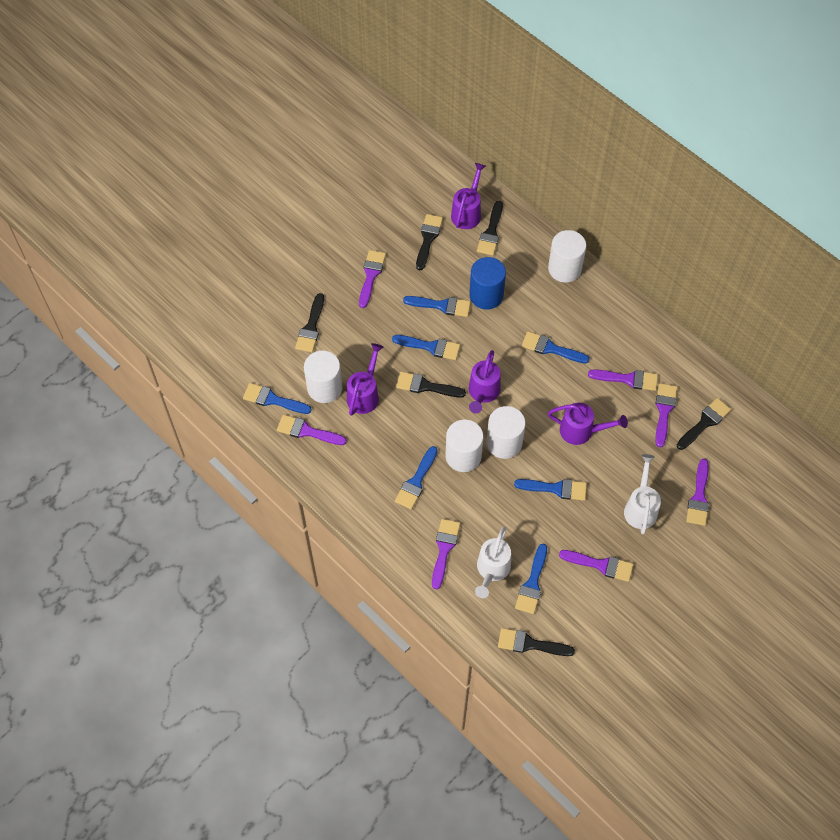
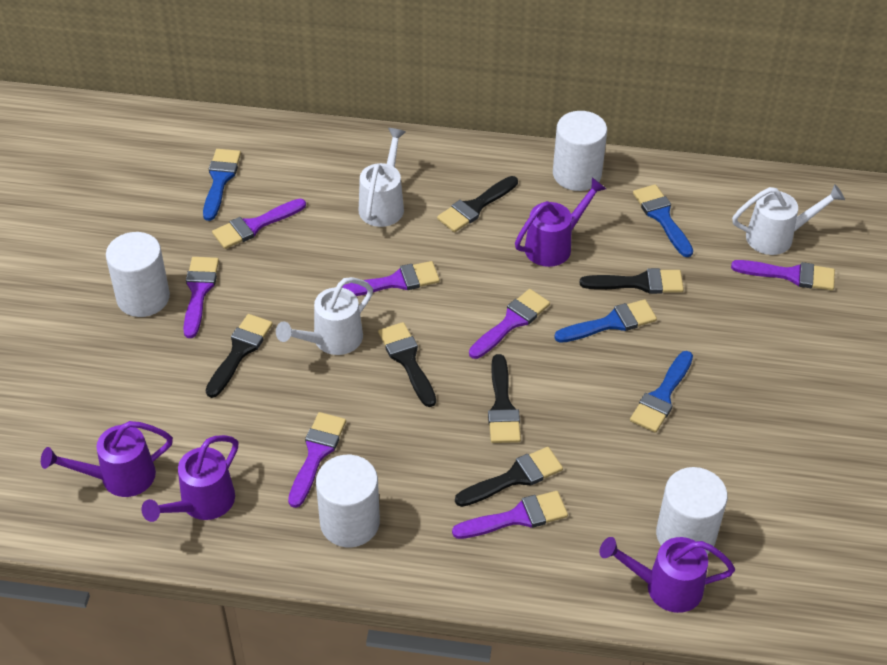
blue brush: [243,383,312,414] [392,335,460,360] [395,446,437,509] [403,296,471,317] [514,479,587,501] [515,544,547,614] [522,331,590,364] = 7 -> [203,149,241,221] [554,299,657,343] [630,351,693,433] [633,184,693,257] = 4
blue cylinder: [469,257,506,310] = 1 -> none = 0
white watering can: [475,527,511,598] [624,454,661,534] = 2 -> [276,277,373,355] [359,128,406,227] [732,184,845,255] = 3

